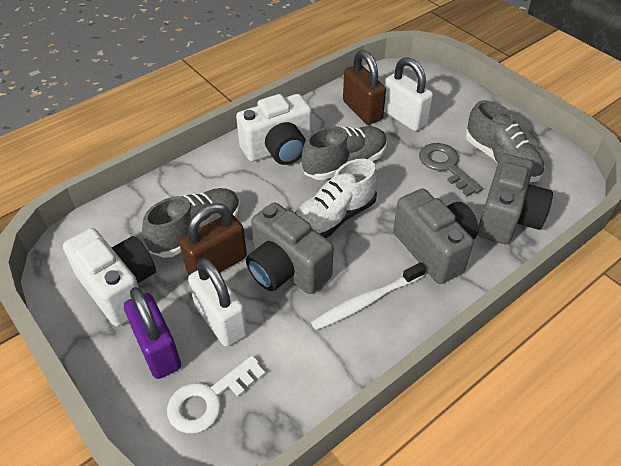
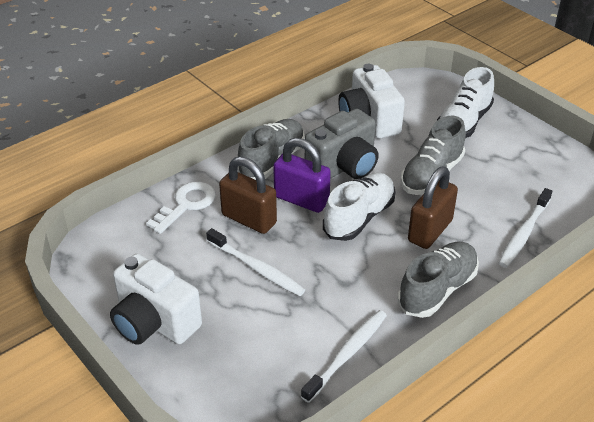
grey camera: [246,202,334,294] [393,189,479,284] [478,154,553,244] = 3 -> [305,109,379,180] = 1
grey key: [419,143,483,197] = 1 -> none = 0
white padlock: [188,258,247,347] [384,57,433,131] = 2 -> none = 0
white shoe: [295,159,378,238] = 1 -> [323,173,396,241] [437,67,494,138] = 2
white toothbrush: [311,262,426,330] = 1 -> [206,228,305,296] [301,310,387,403] [499,188,552,268] = 3

